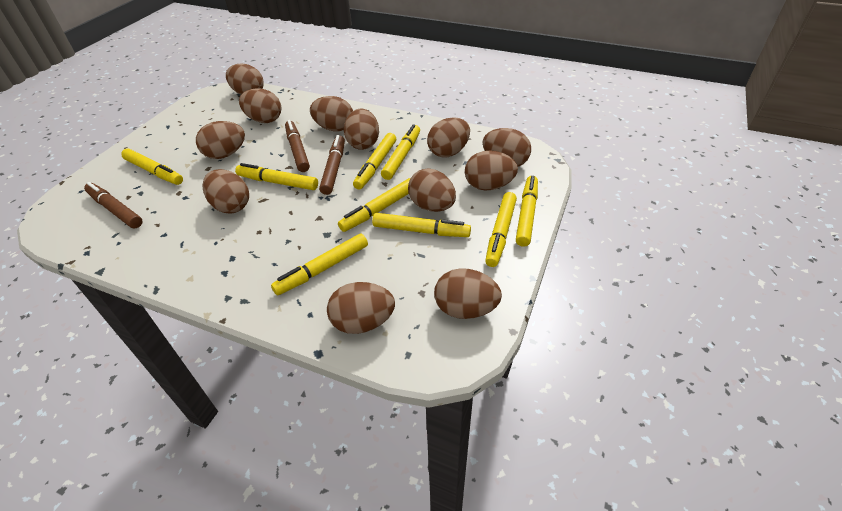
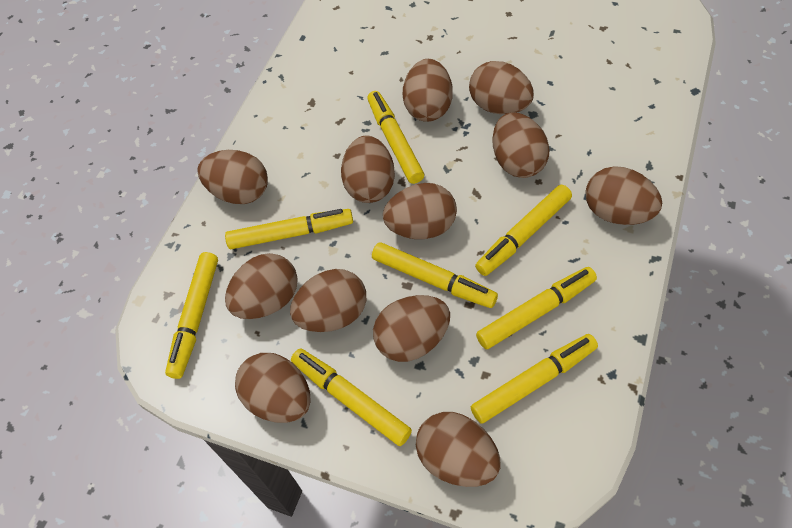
brown marker: [84,182,143,228] [285,120,310,172] [319,135,345,195] = 3 -> none = 0
yellow marker: [121,149,183,185] [235,163,318,190] [271,234,368,295] [338,178,411,232] [353,133,396,190] [372,213,471,237] [381,124,420,180] [485,192,517,267] [516,176,538,247] = 9 -> [165,252,218,379] [225,209,353,249] [291,348,412,446] [367,91,424,184] [372,242,498,308] [471,334,598,424] [475,185,572,276] [476,267,597,349] = 8

